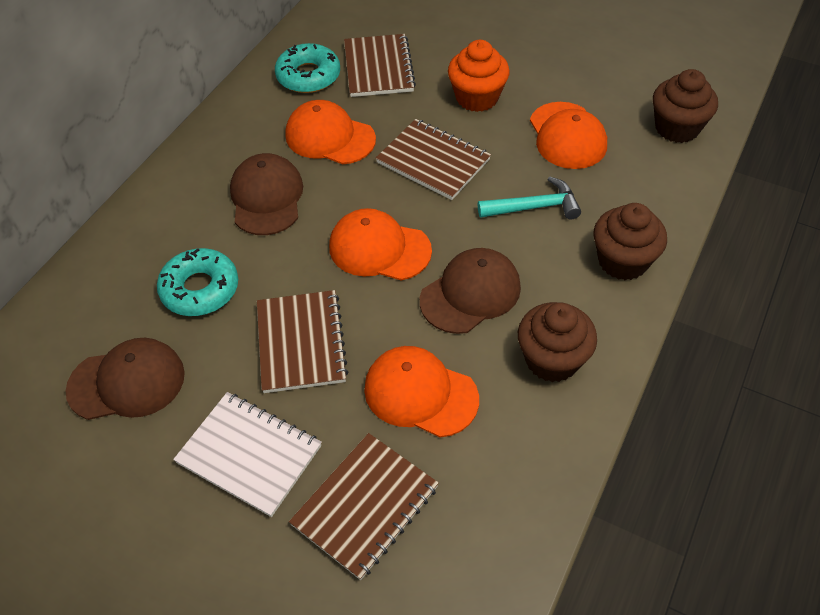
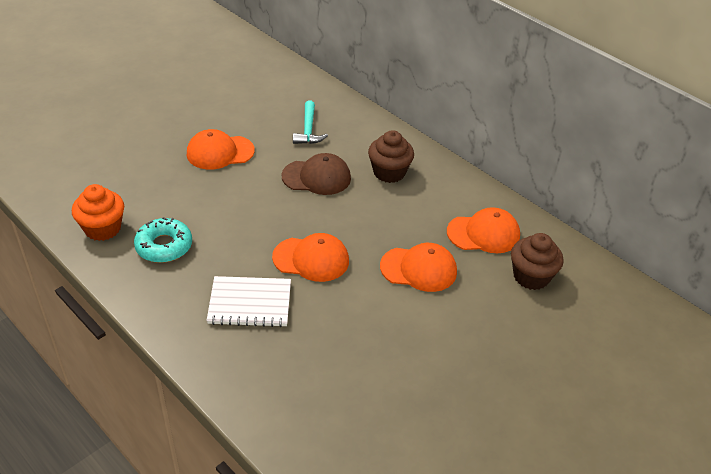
brown cap: [65,338,185,420] [230,153,303,235] [420,248,521,334] = 3 -> [282,153,351,195] = 1
brown cupcake: [518,302,597,382] [594,203,667,280] [653,69,718,143] = 3 -> [368,130,414,183] [511,233,564,290] = 2
brown notebook: [257,290,348,393] [289,433,439,580] [344,34,416,97] [376,119,491,200] = 4 -> none = 0
turquoise donut: [157,248,238,316] [275,43,340,93] = 2 -> [134,217,192,263] = 1

